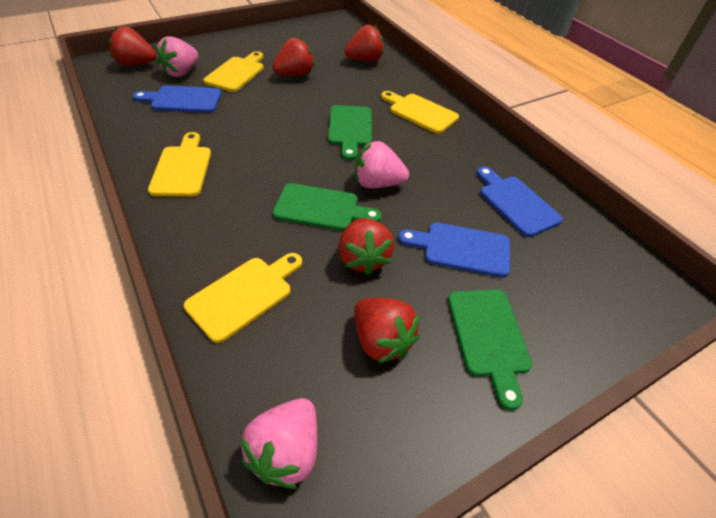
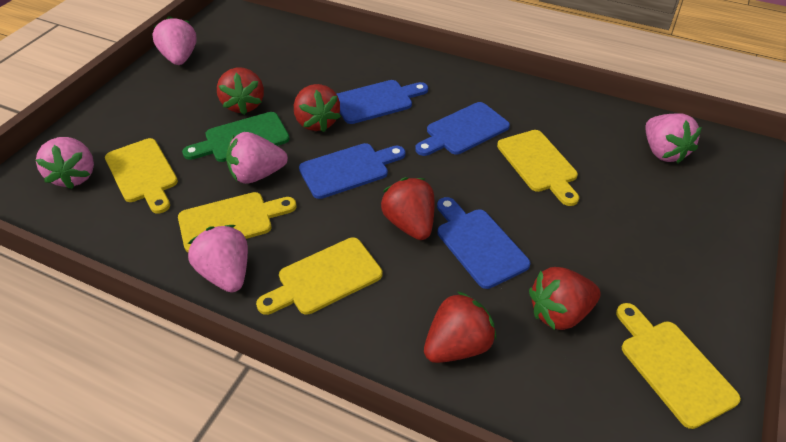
blue cutting board: [133,85,222,113] [398,223,510,278] [476,166,563,237] = 3 -> [299,143,405,199] [337,80,428,124] [415,102,510,156] [437,197,530,289] = 4
green cutting board: [273,183,382,231] [328,105,372,160] [448,289,532,410] = 3 -> [182,112,289,162] = 1
pink strawberry: [155,36,199,77] [241,398,317,489] [355,141,409,188] = 3 -> [36,137,94,189] [152,16,197,65] [188,225,248,293] [226,132,288,184] [646,113,702,163] = 5
yellow cutting board: [148,132,211,197] [184,253,302,343] [203,51,264,92] [381,91,459,134] = 4 -> [105,138,178,214] [178,192,297,252] [256,237,382,315] [497,130,579,206] [616,303,741,429] = 5

